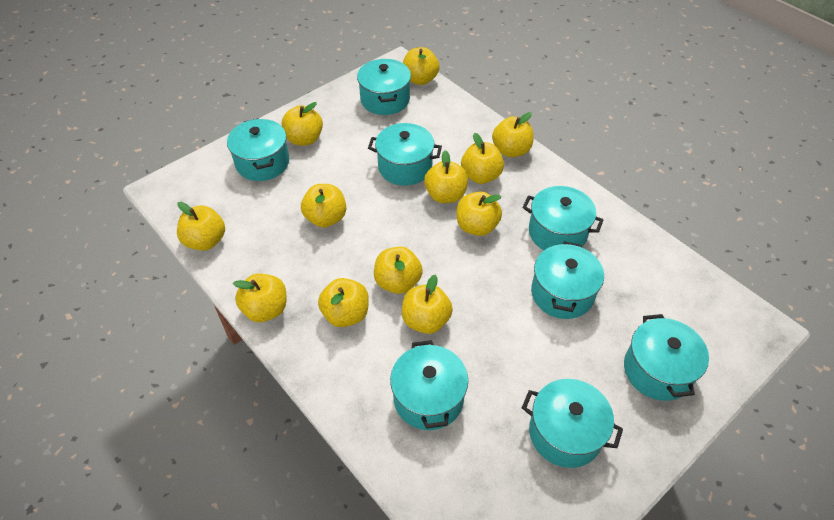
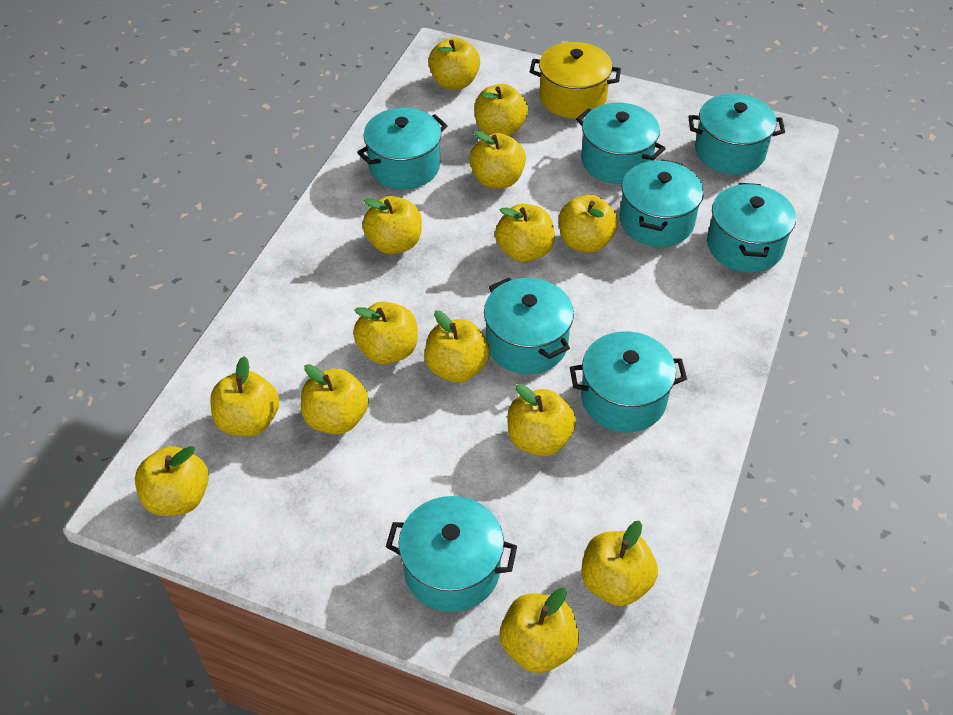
yellow apple: [177,202,225,251] [233,273,286,322] [281,102,323,146] [301,184,346,228] [318,278,369,327] [374,247,423,294] [402,275,453,334] [403,47,440,85] [424,150,468,203] [457,191,502,236] [461,133,504,184] [492,112,534,157] = 12 -> [135,446,209,516] [210,356,279,436] [301,364,369,434] [353,302,418,364] [362,196,422,254] [425,311,490,383] [428,37,480,90] [469,130,526,188] [474,84,528,136] [495,204,555,262] [500,588,579,673] [507,384,576,456] [559,195,618,253] [581,521,658,606] = 14
yellow pot: none = 0 -> [530,42,621,118] = 1

